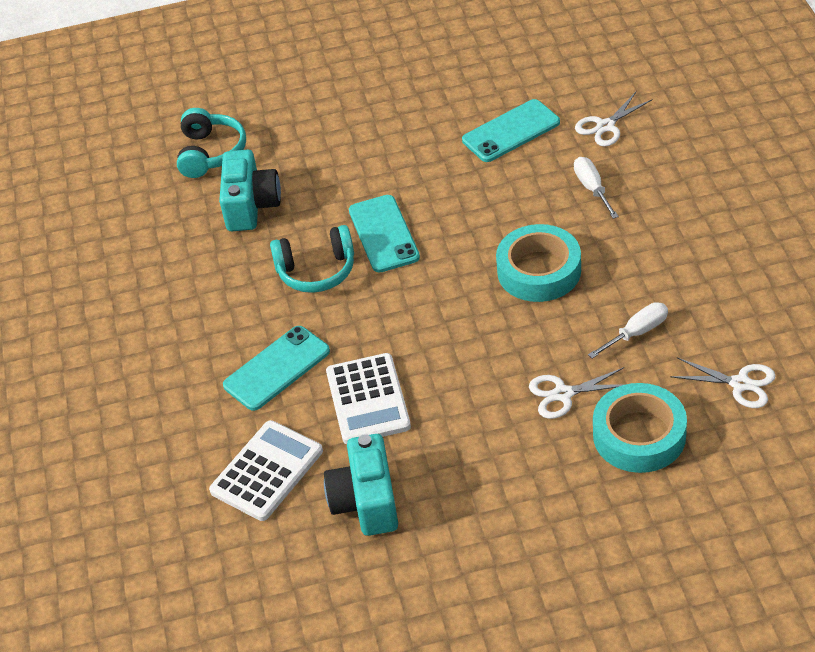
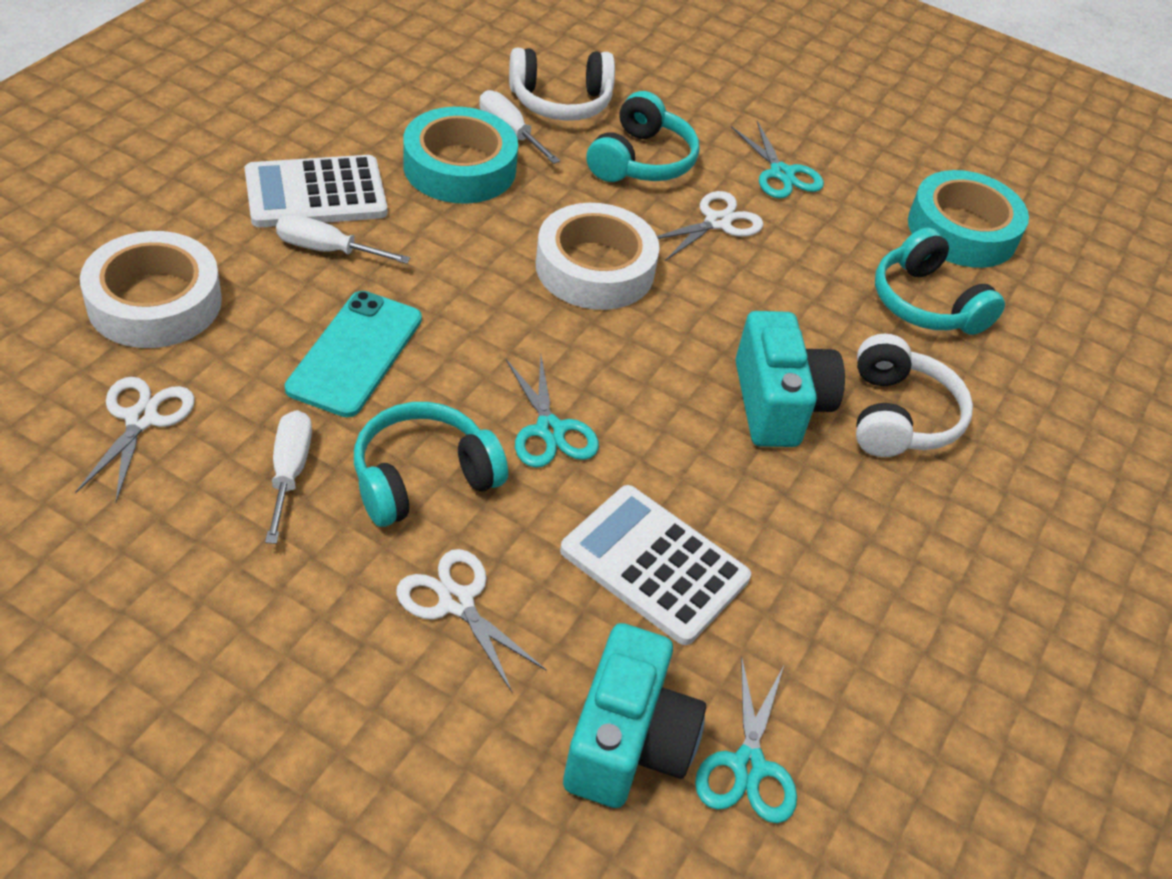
turquoise headphones: [177,108,246,178] [270,225,354,293] = 2 -> [354,402,508,527] [587,91,699,182] [875,227,1005,335] = 3
turquoise phone: [223,326,330,411] [349,195,420,273] [462,99,560,162] = 3 -> [285,291,422,417] = 1
turquoise scissors: none = 0 -> [506,355,599,468] [695,656,797,823] [731,121,824,199] = 3
white headphones: none = 0 -> [509,48,615,121] [856,334,973,457] = 2
white screwdriver: [574,157,619,219] [588,302,668,359] = 2 -> [265,410,312,544] [276,214,410,264] [480,90,560,164] = 3
white tape: none = 0 -> [80,231,222,348] [536,203,660,310] = 2

